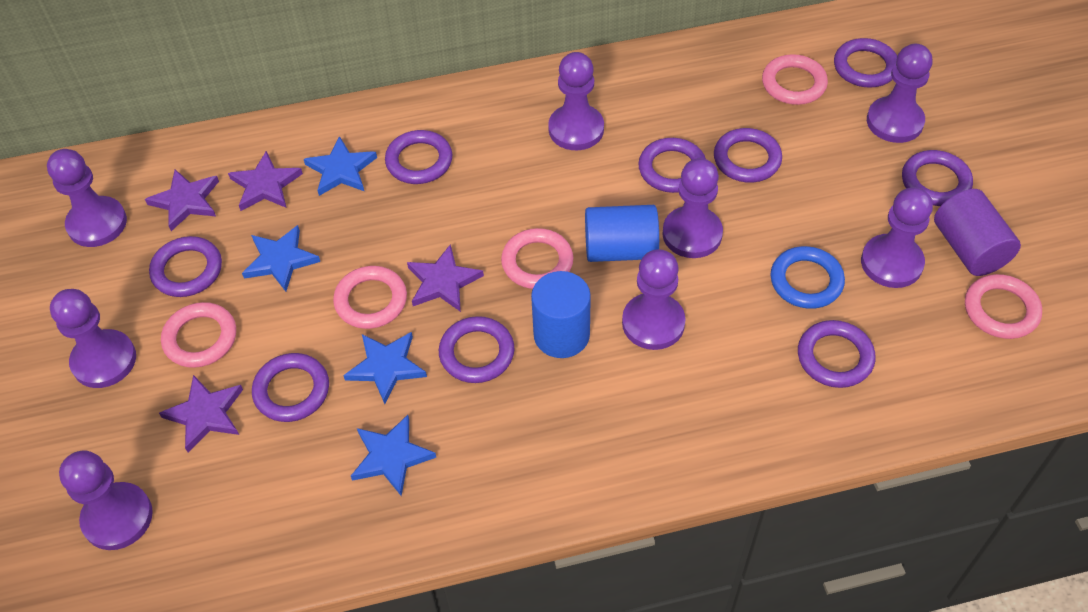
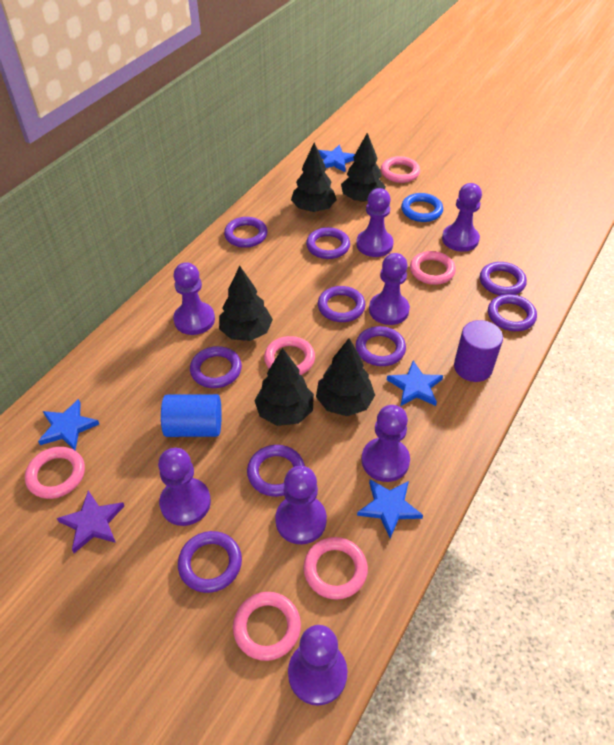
black tree: none = 0 -> [219,266,273,341] [254,348,314,426] [291,142,337,212] [316,338,375,416] [341,133,386,202] = 5
blue cylinder: [531,271,591,358] [585,205,659,262] = 2 -> [161,394,222,437] = 1
pink ring: [161,302,236,368] [333,266,407,329] [501,228,573,289] [762,54,828,105] [965,274,1042,339] = 5 -> [25,447,85,499] [233,592,301,661] [264,336,315,375] [303,537,368,600] [381,156,420,183] [410,251,456,285] = 6
purple star: [145,170,219,231] [159,375,243,452] [228,151,303,211] [407,244,484,312] = 4 -> [57,490,124,553] = 1

